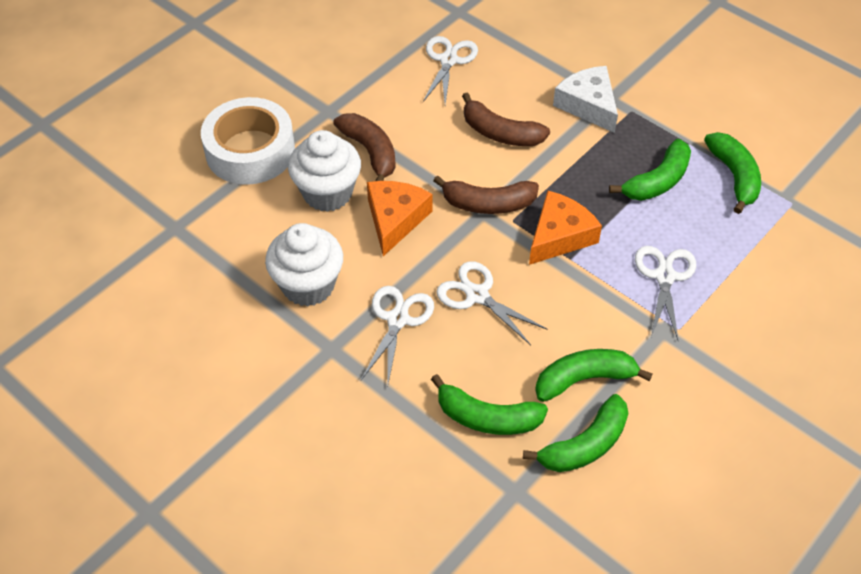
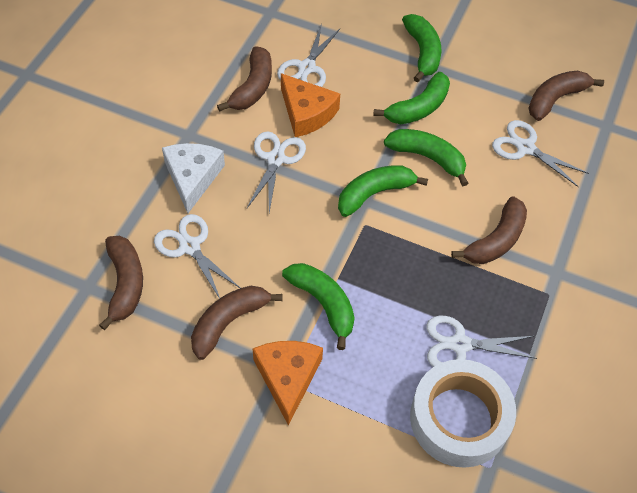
brown banana: [333,113,396,181] [433,175,539,214] [462,92,550,146] = 3 -> [99,236,143,330] [191,286,283,360] [217,46,272,112] [451,196,527,264] [528,71,604,121] = 5
white cupcake: [265,223,343,307] [288,130,361,212] = 2 -> none = 0
white scissors: [361,286,434,388] [423,36,478,105] [436,261,548,345] [635,246,696,340] = 4 -> [154,214,240,299] [247,131,306,213] [277,24,340,87] [426,316,537,367] [492,120,589,187] = 5

